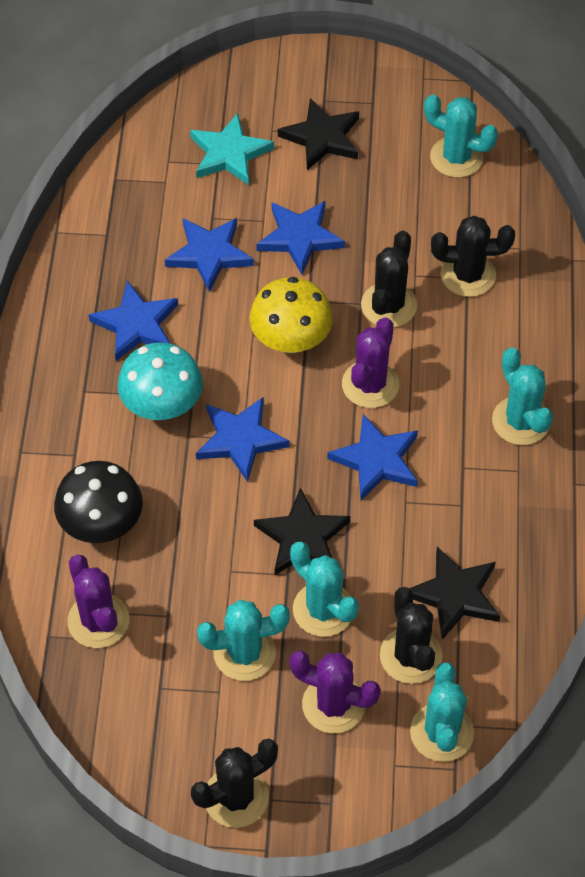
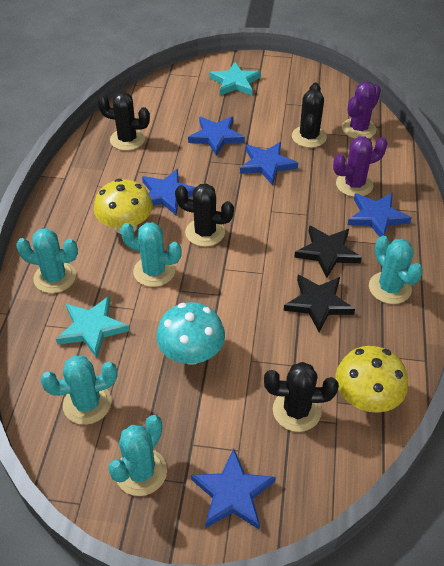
black mushroom: [54,461,143,543] = 1 -> none = 0
black star: [254,488,350,575] [278,98,359,170] [410,547,500,640] = 3 -> [284,275,355,332] [294,225,362,278] = 2
purple cactus: [67,554,129,648] [290,651,381,733] [342,317,399,408] = 3 -> [333,136,387,197] [342,81,381,139] = 2
turquoise star: [190,113,274,185] = 1 -> [56,296,129,358] [210,62,261,95] = 2
yellow mushroom: [249,277,333,353] = 1 -> [94,179,153,234] [335,346,408,413] = 2

